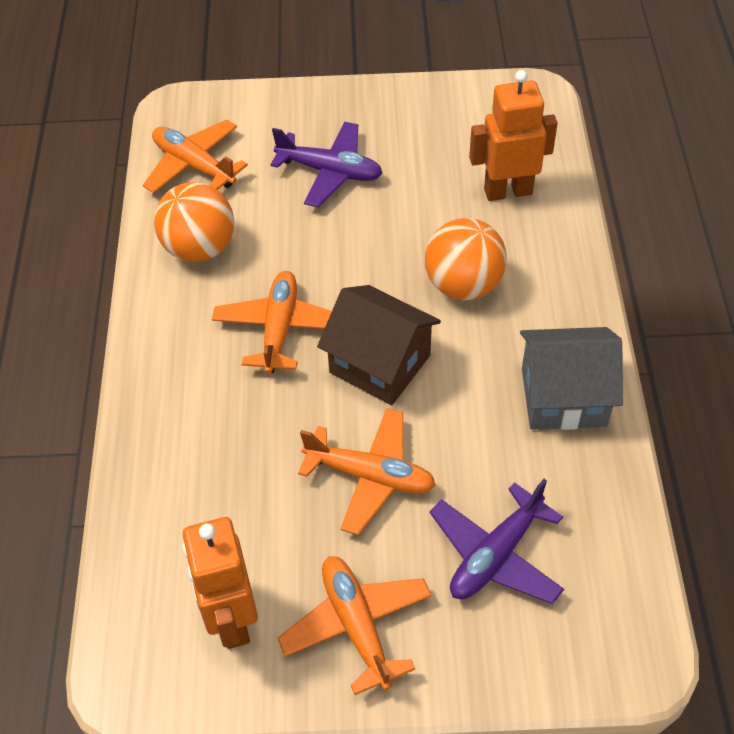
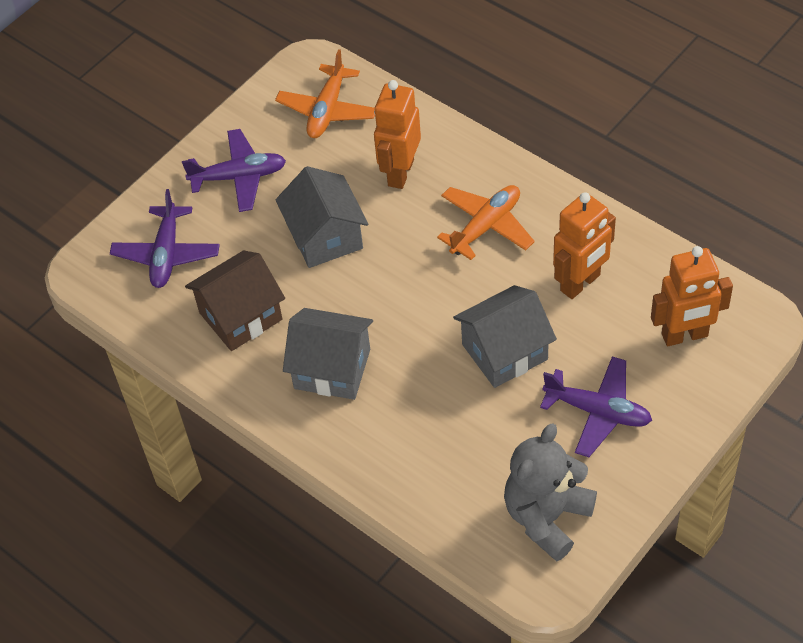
grey house: [520,327,623,430] = 1 -> [276,166,368,268] [283,308,373,400] [453,285,557,388] = 3
grey teddy bear: none = 0 -> [504,423,597,562] = 1
orange ball: [154,182,234,262] [425,218,507,300] = 2 -> none = 0
orange plane: [143,119,248,193] [212,271,332,374] [277,556,432,695] [298,408,436,535] = 4 -> [275,49,375,138] [437,185,535,260] = 2
orange robot: [182,517,258,649] [469,70,558,201] = 2 -> [374,80,421,189] [553,192,616,299] [651,246,733,346] = 3
purple plane: [271,122,383,207] [430,479,564,604] = 2 -> [110,189,220,288] [182,129,286,212] [540,356,652,457] = 3

